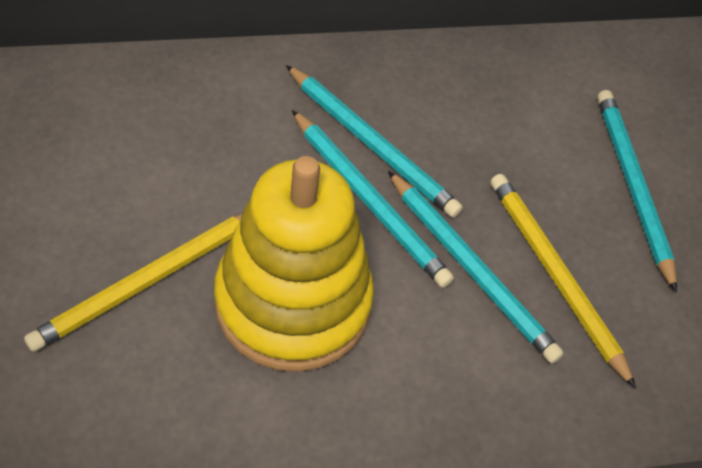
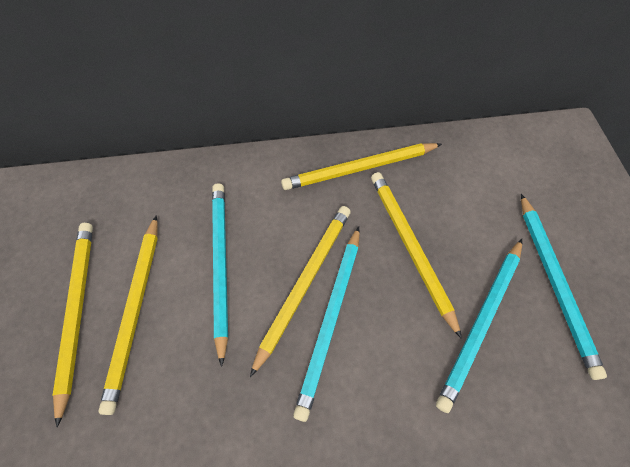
yellow pencil: [24,214,242,352] [491,174,636,389] = 2 -> [52,223,93,427] [98,215,158,415] [250,206,351,377] [281,143,442,190] [371,172,462,339] = 5
yellow stacking toy: [214,156,374,372] = 1 -> none = 0

